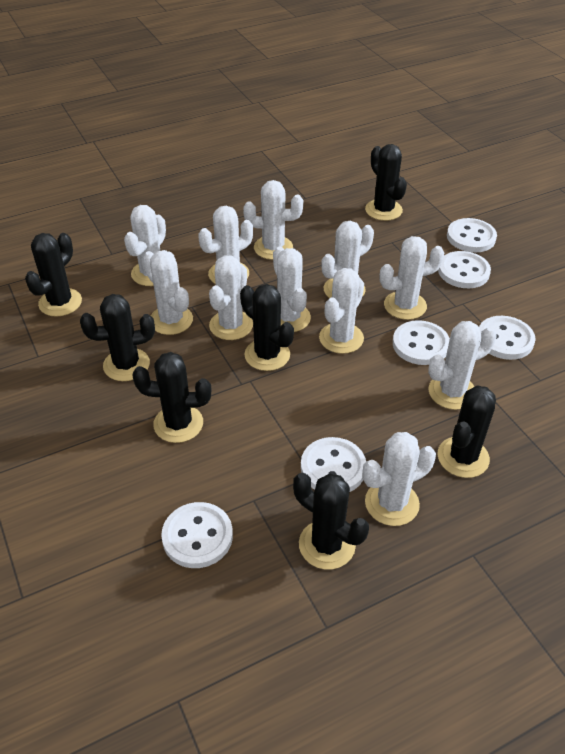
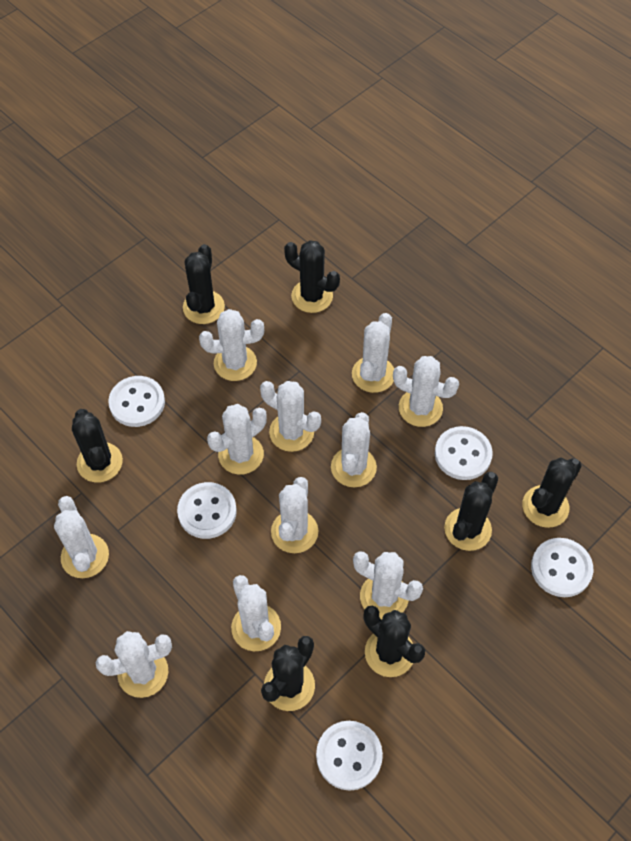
white button: [161,502,233,568] [301,437,366,492] [393,320,450,365] [438,251,491,288] [447,218,497,252] [479,316,536,360] = 6 -> [108,376,165,427] [177,482,237,539] [316,721,383,790] [435,426,493,480] [531,538,593,597] = 5

